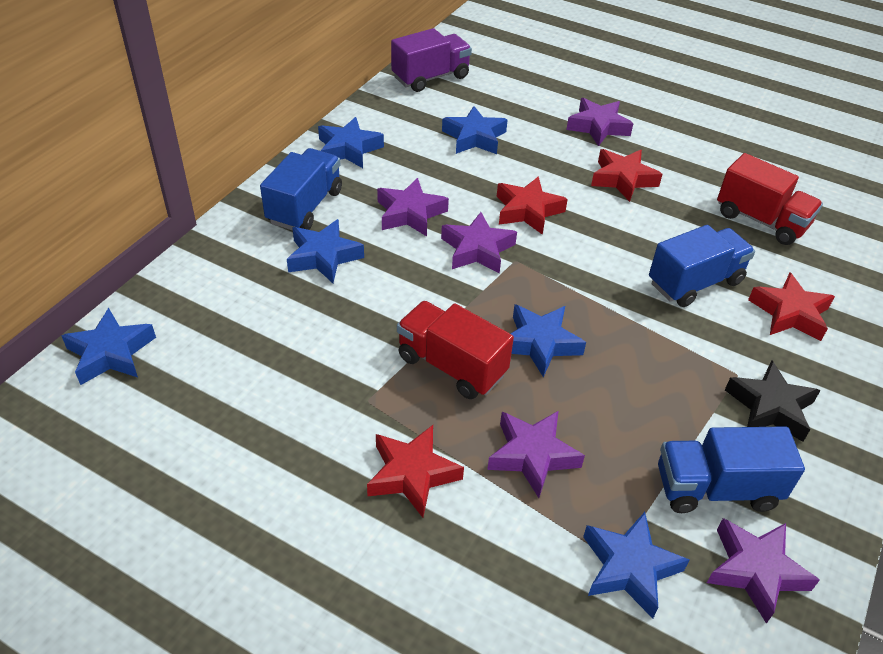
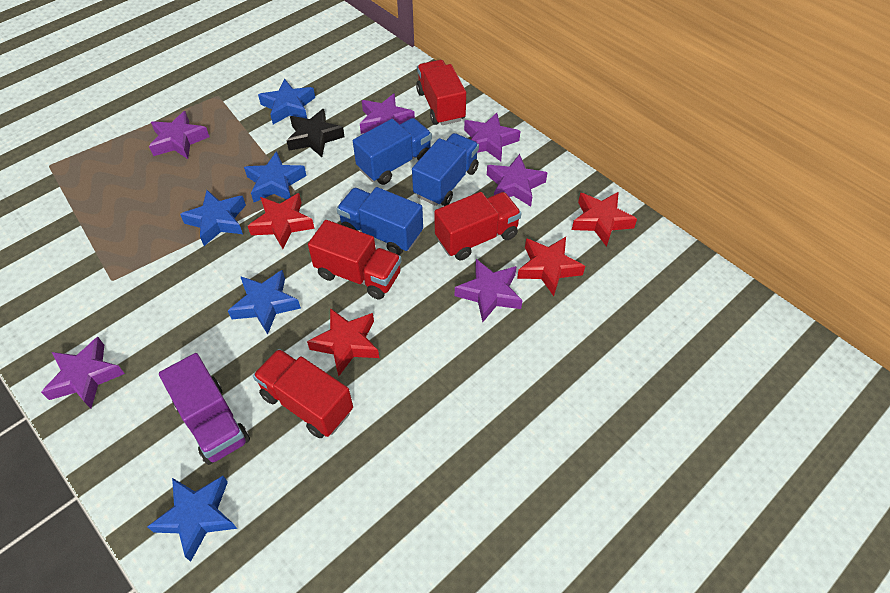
blue star: [61,308,156,385] [287,219,364,283] [318,117,384,168] [442,106,508,154] [510,304,586,377] [583,512,689,618] = 6 -> [147,476,237,562] [180,190,246,246] [228,270,301,335] [244,151,307,202] [258,79,315,124] = 5
purple star: [377,178,449,236] [441,212,517,274] [487,411,585,498] [566,98,633,146] [707,518,820,624] = 5 -> [41,337,125,409] [149,111,210,159] [360,93,415,134] [455,259,523,322] [464,113,520,161] [487,154,547,206] = 6
red truck: [397,301,514,399] [717,153,823,245] = 2 -> [253,349,353,438] [308,220,402,299] [416,60,466,125] [434,192,521,260] = 4

